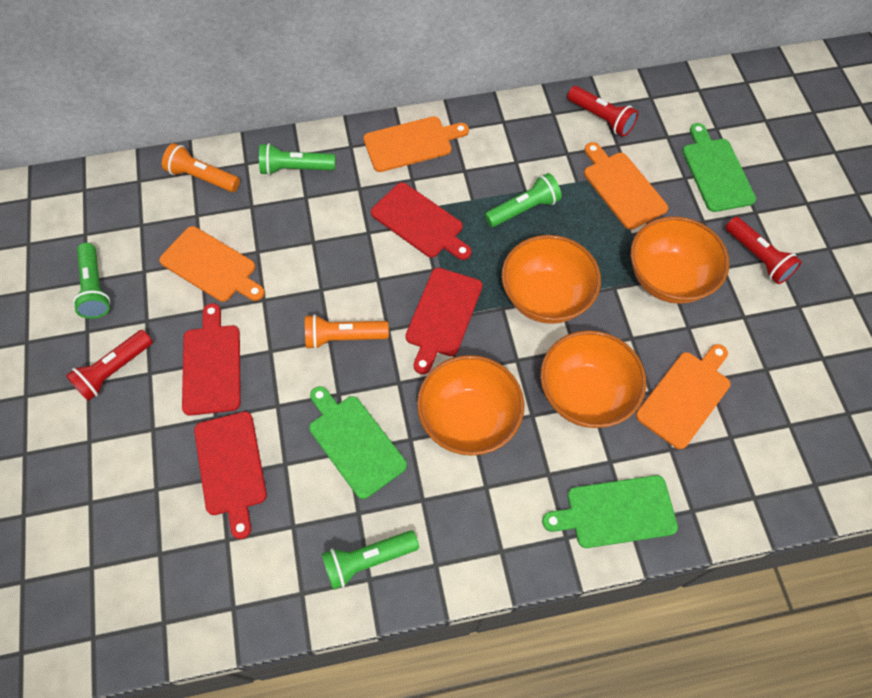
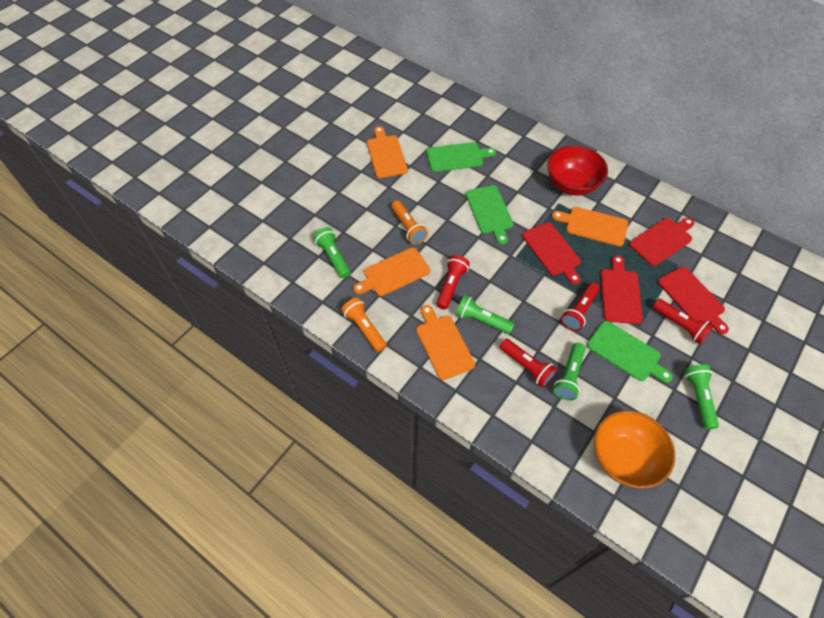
orange bowl: [417,355,525,456] [502,235,601,324] [540,330,646,428] [631,216,730,304] = 4 -> [594,410,675,488] = 1
red bowl: none = 0 -> [547,145,608,195] = 1
red flashlight: [66,330,153,401] [567,86,638,137] [726,217,802,284] = 3 -> [436,255,470,309] [500,339,557,388] [561,282,600,331] [652,299,714,344] = 4

